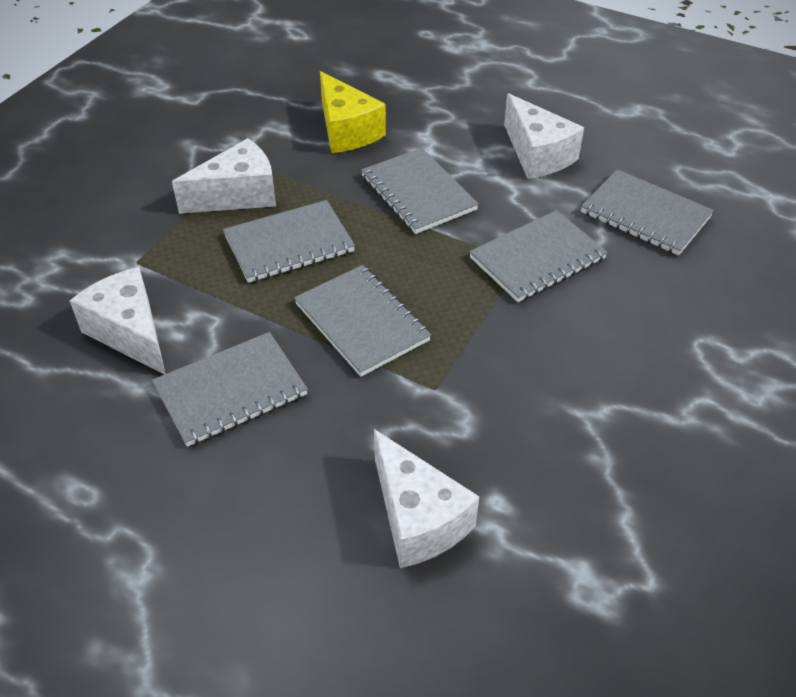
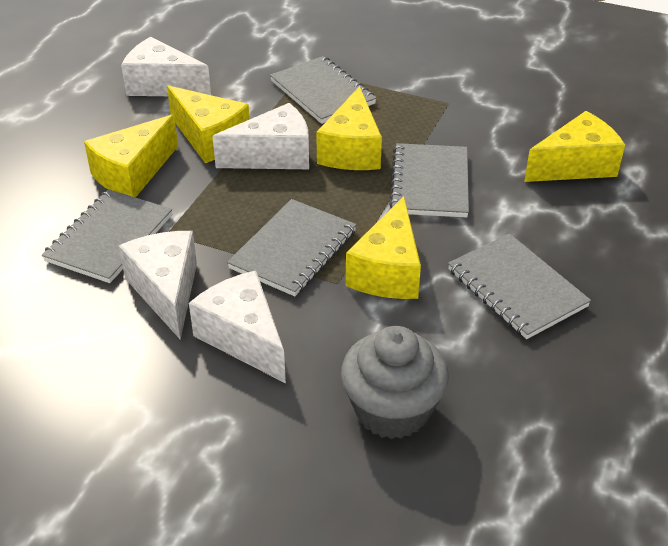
grey cupcake: none = 0 -> [341,326,449,439] = 1
grey notebook: [152,332,308,447] [223,200,355,283] [294,265,431,377] [361,148,479,234] [469,210,608,302] [581,169,714,256] = 6 -> [42,189,172,283] [227,199,357,296] [270,56,377,124] [389,143,469,218] [448,234,591,339] = 5
yellow cheese: [320,71,386,153] = 1 -> [84,114,178,198] [167,86,250,163] [316,86,382,170] [346,196,421,299] [524,111,625,182] = 5

